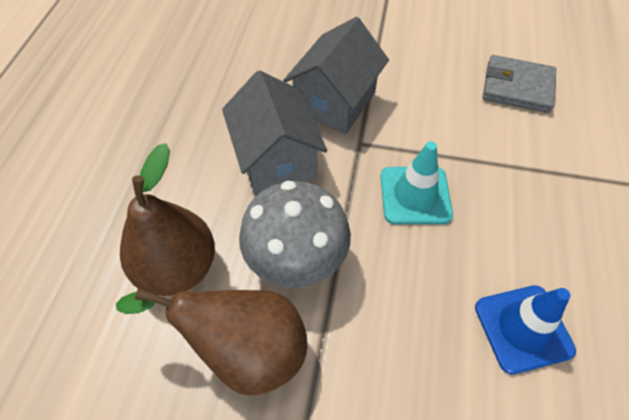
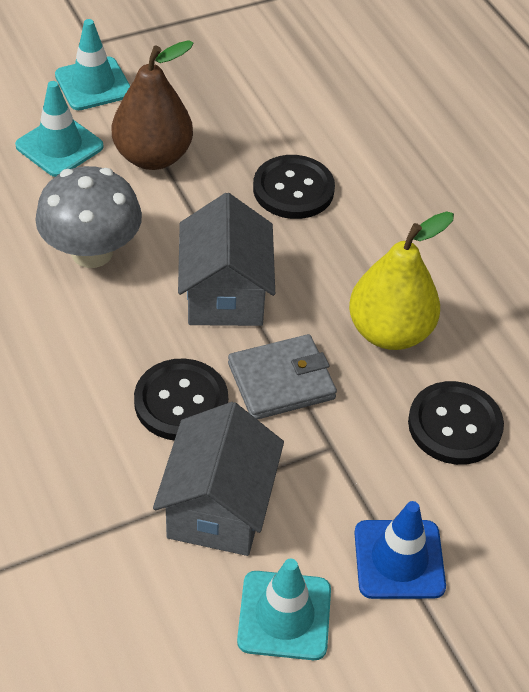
black button: none = 0 -> [134,358,228,440] [253,155,335,219] [408,381,504,465] = 3
brown pear: [116,288,307,395] [120,143,215,296] = 2 -> [112,40,193,170] = 1
turquoise traffic cone: [380,141,453,224] = 1 -> [15,81,104,177] [55,19,130,110] [237,559,331,660] = 3
yellow pear: none = 0 -> [349,211,454,350] = 1

